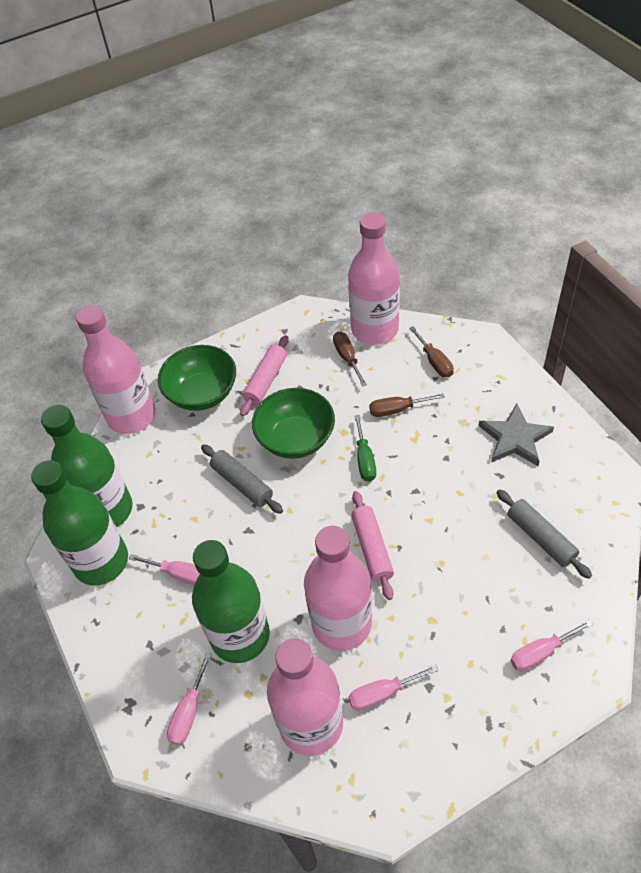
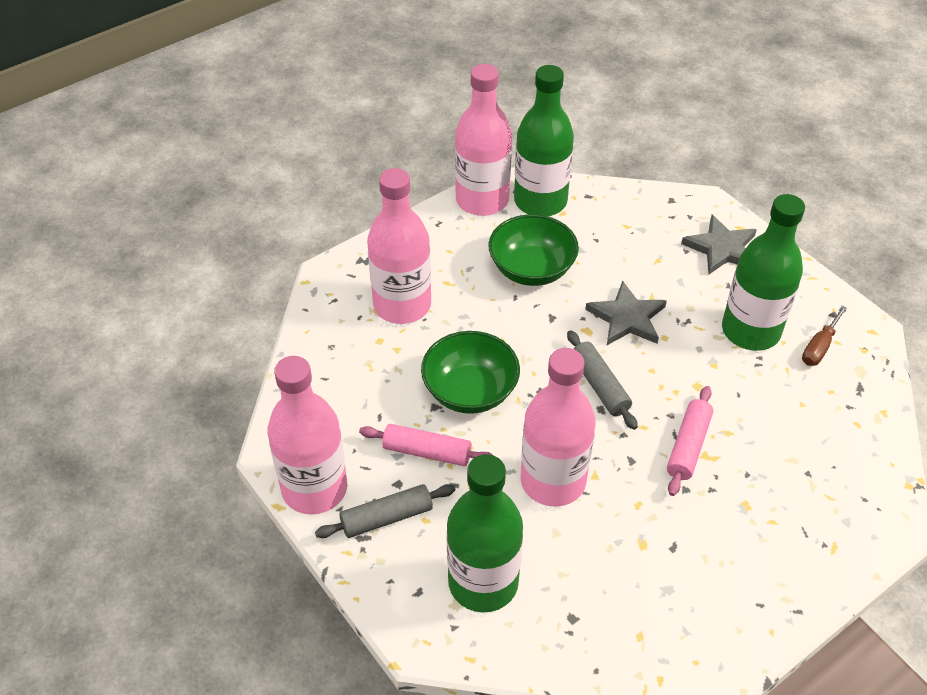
brown screwdriver: [333,332,367,386] [369,394,445,417] [409,326,454,378] = 3 -> [802,306,847,366] = 1
green screwdriver: [354,415,376,482] = 1 -> none = 0
grey star: [478,403,554,466] = 1 -> [585,281,667,345] [681,215,757,274] = 2
pink screwdriver: [129,554,200,585] [167,652,212,745] [348,665,438,711] [510,620,593,671] = 4 -> none = 0

